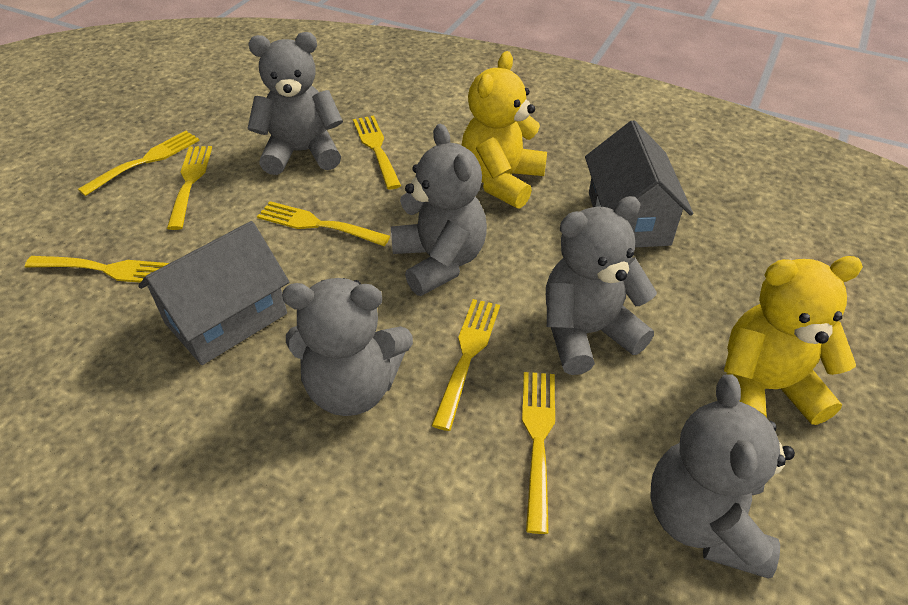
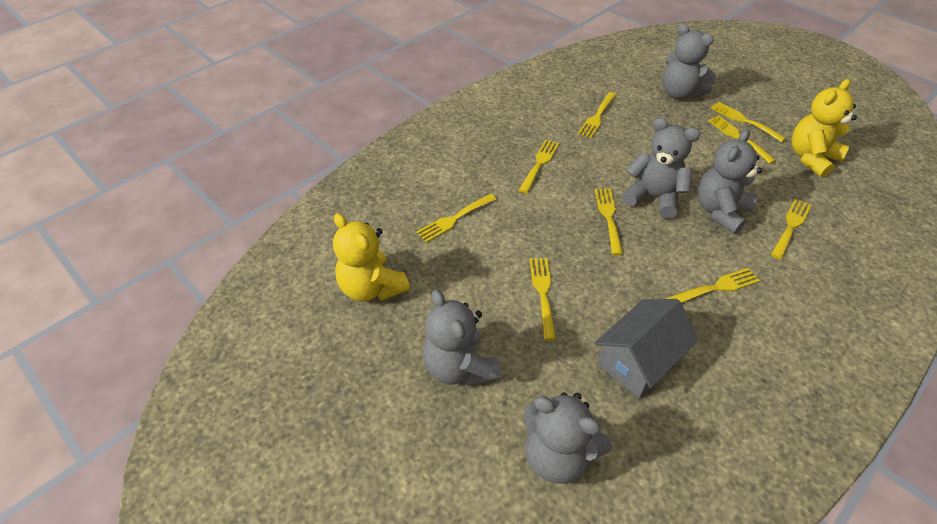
grey house: [138,221,289,365] [585,120,693,248] = 2 -> [595,299,699,398] = 1
yellow fork: [25,256,169,283] [78,131,200,196] [167,146,212,230] [257,201,390,246] [353,116,401,190] [431,299,500,431] [522,372,555,534] = 7 -> [416,194,496,243] [519,140,559,194] [530,258,556,340] [578,92,616,138] [595,189,623,255] [666,268,760,303] [708,116,776,164] [711,102,786,142] [771,199,812,259] = 9

